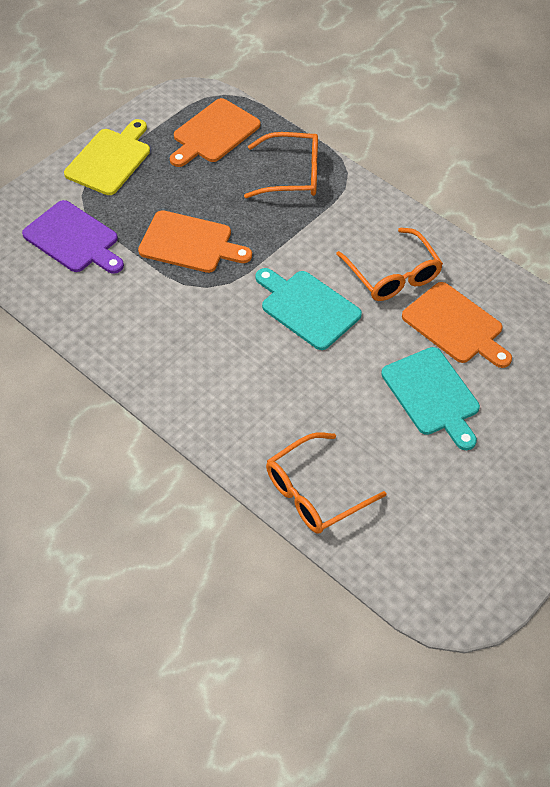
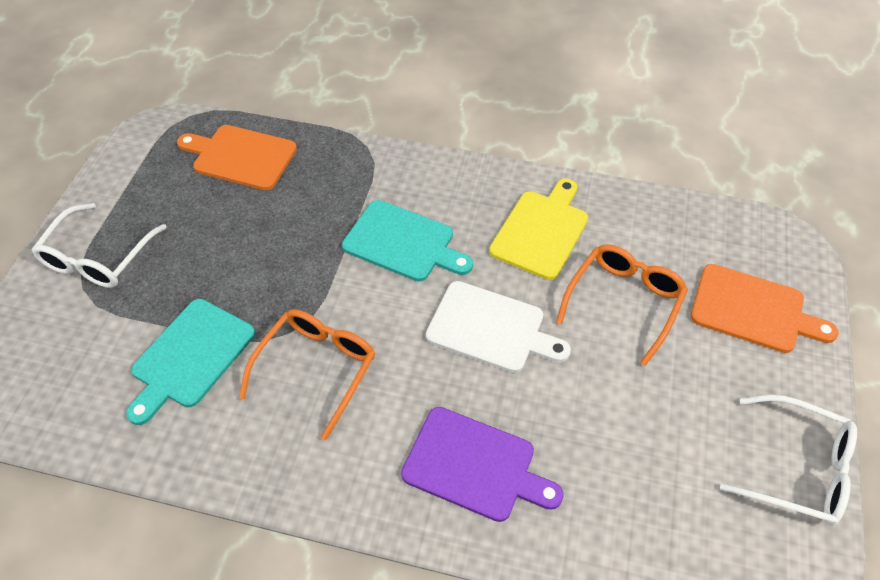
orange cutting board: [138,210,252,273] [170,98,261,167] [402,282,512,368] = 3 -> [177,125,297,190] [691,264,839,353] = 2
orange glasses: [244,132,318,198] [266,432,386,534] [336,228,443,301] = 3 -> [239,309,376,440] [556,244,688,366] = 2
white cutting board: none = 0 -> [426,281,571,373] = 1
white glasses: none = 0 -> [32,203,167,288] [720,395,857,525] = 2

